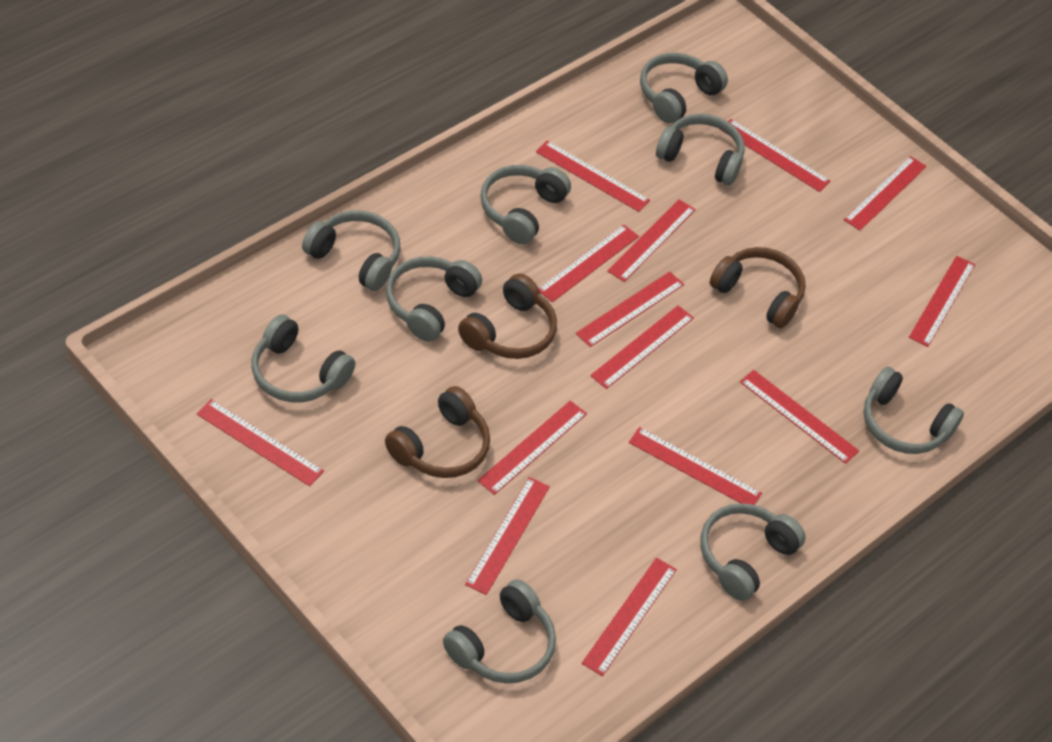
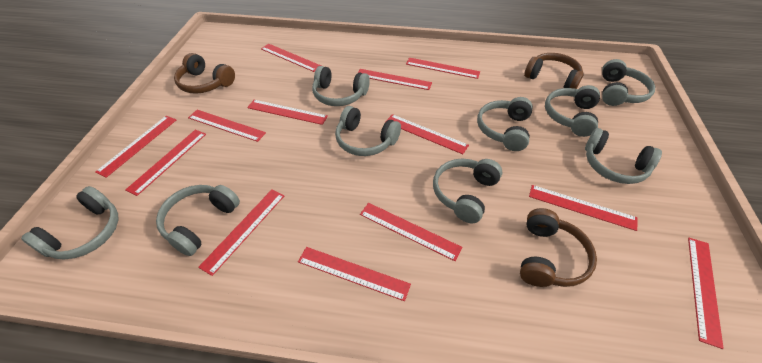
red ruler: [196,399,324,486] [465,477,550,595] [478,401,587,495] [536,141,650,212] [538,224,639,302] [576,272,684,347] [582,558,677,676] [590,306,694,389] [607,199,696,282] [629,427,762,505] [721,119,830,192] [740,370,859,464] [844,156,926,231] [909,256,975,347] = 14 -> [95,116,176,178] [125,129,206,196] [188,110,266,142] [198,190,284,276] [247,100,328,125] [261,44,321,72] [298,247,411,301] [358,69,432,90] [360,203,462,261] [386,114,469,154] [406,58,480,79] [529,185,638,231] [688,238,724,349] = 13

